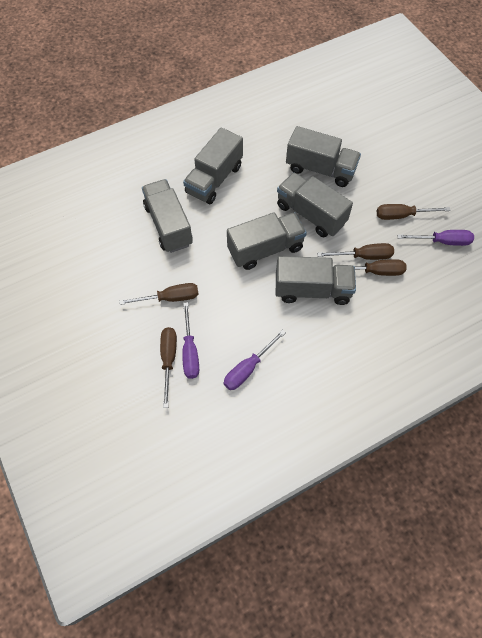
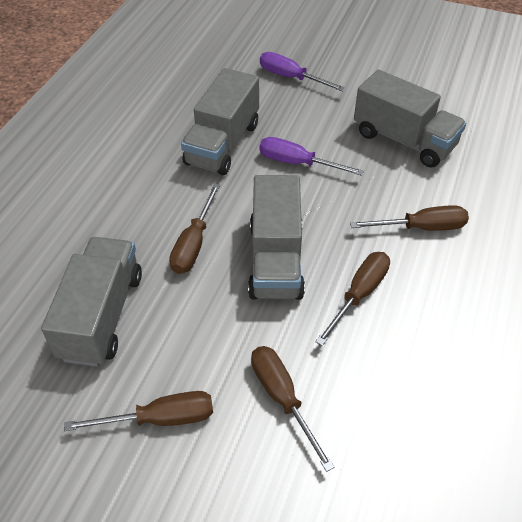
grey truck: [142,179,193,253] [183,127,243,204] [227,212,307,270] [276,256,356,305] [277,172,353,237] [286,126,361,187] = 6 -> [41,237,142,367] [181,68,259,175] [248,175,305,300] [354,70,466,168] = 4
purple screwdriver: [182,302,199,379] [224,330,286,390] [397,230,474,246] = 3 -> [259,137,364,176] [260,52,346,92] = 2

